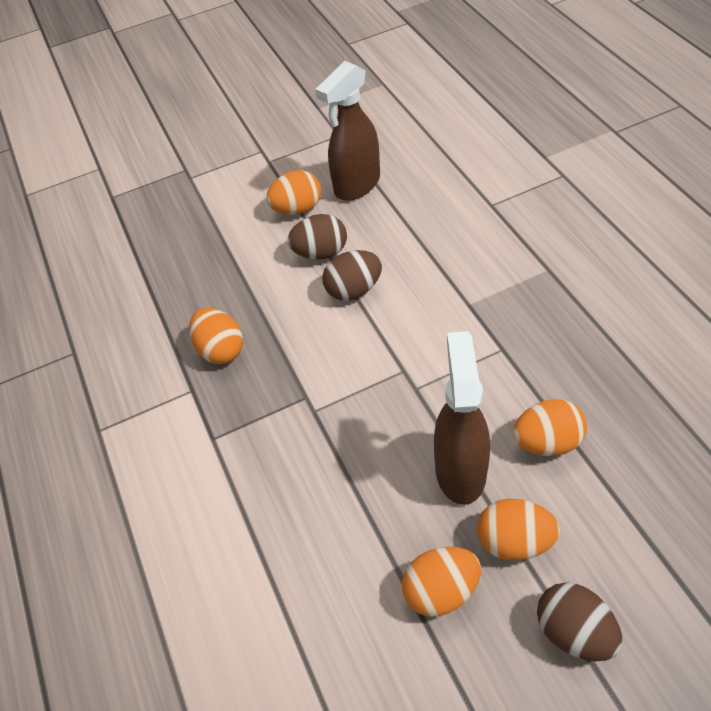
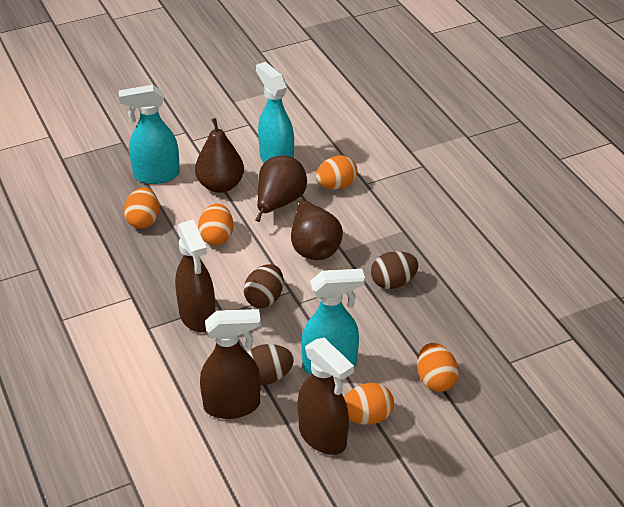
brown pear: none = 0 -> [195,118,244,193] [256,155,307,222] [291,198,343,260] = 3
brown spray bottle: [315,61,380,201] [434,331,490,505] = 2 -> [175,220,215,332] [200,309,261,419] [298,338,354,455] = 3
turquoise spray bottle: none = 0 -> [119,85,180,184] [256,62,294,163] [301,269,365,375] = 3

